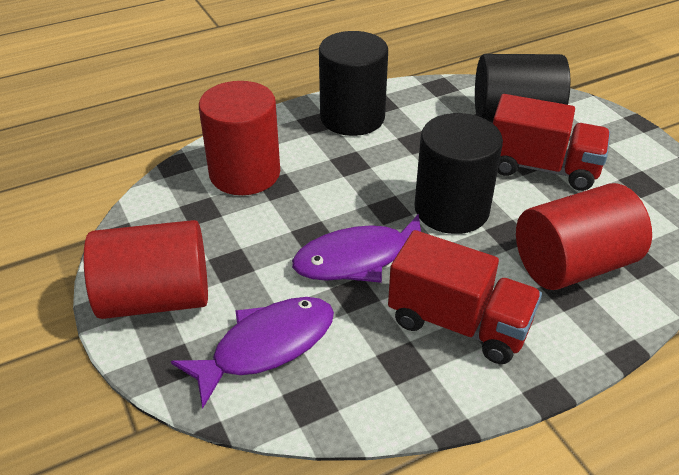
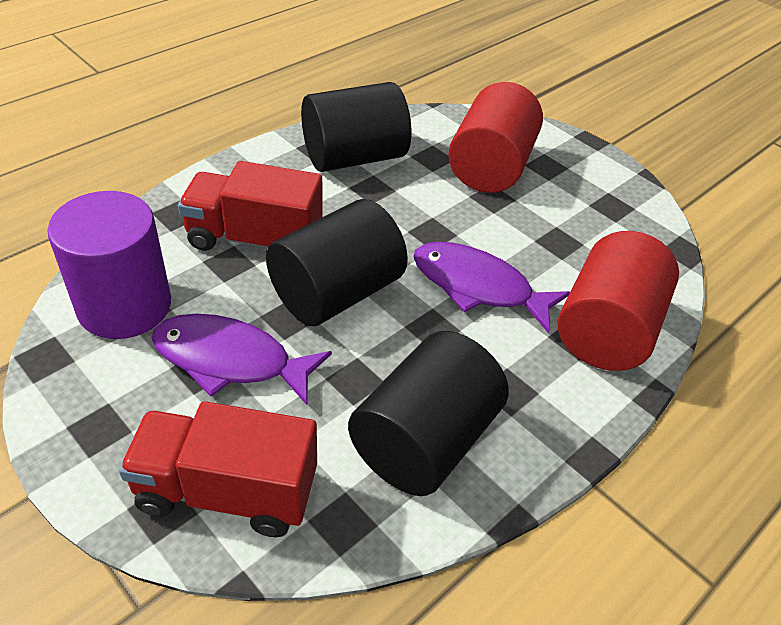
purple cylinder: none = 0 -> [47,191,171,339] = 1
red cylinder: [83,220,208,319] [199,81,280,195] [516,183,652,290] = 3 -> [448,82,543,193] [558,231,679,371] = 2

